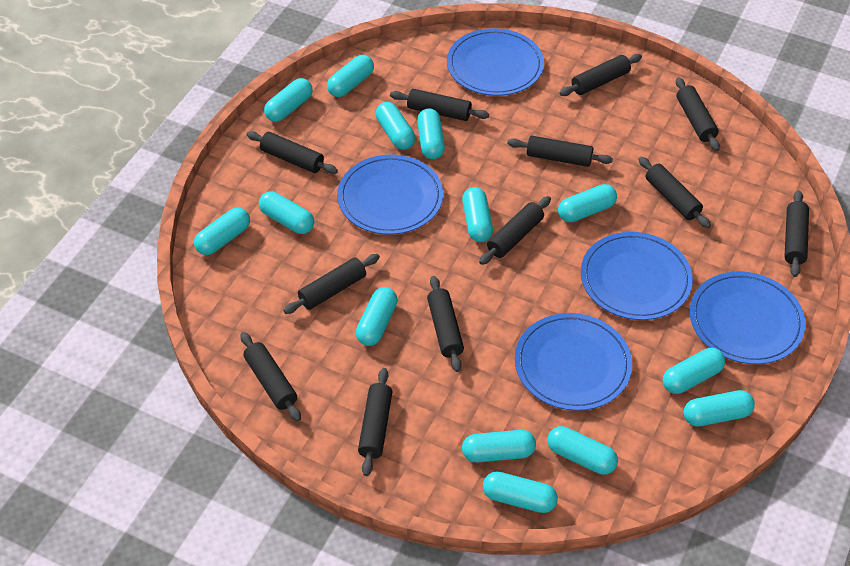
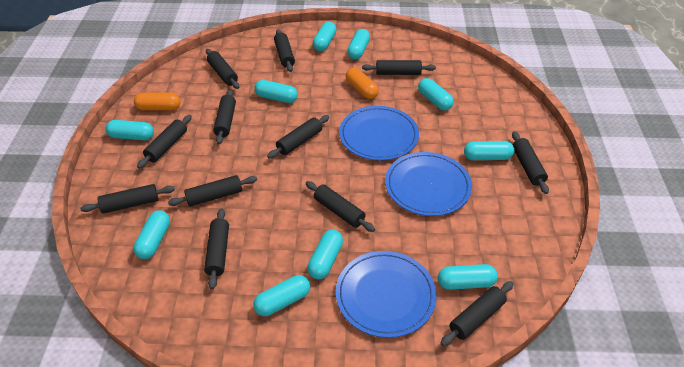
blue plate: [337,155,443,235] [447,28,544,96] [515,313,632,411] [581,232,693,320] [690,271,805,364] = 5 -> [336,251,437,338] [339,106,419,161] [385,152,472,216] = 3
orange capsule: none = 0 -> [134,93,181,110] [346,68,379,99] = 2
turquoise capsule: [194,208,250,255] [259,191,314,234] [264,78,313,122] [327,55,374,97] [356,287,398,346] [376,102,415,150] [417,109,445,159] [462,187,493,242] [462,430,536,463] [483,471,558,513] [548,426,618,475] [558,184,617,222] [663,348,725,394] [683,390,755,427] = 14 -> [106,120,154,141] [133,210,170,259] [253,275,310,316] [254,80,298,103] [307,230,343,279] [313,22,337,51] [347,29,370,59] [418,78,454,111] [438,264,498,290] [464,141,514,160] = 10

